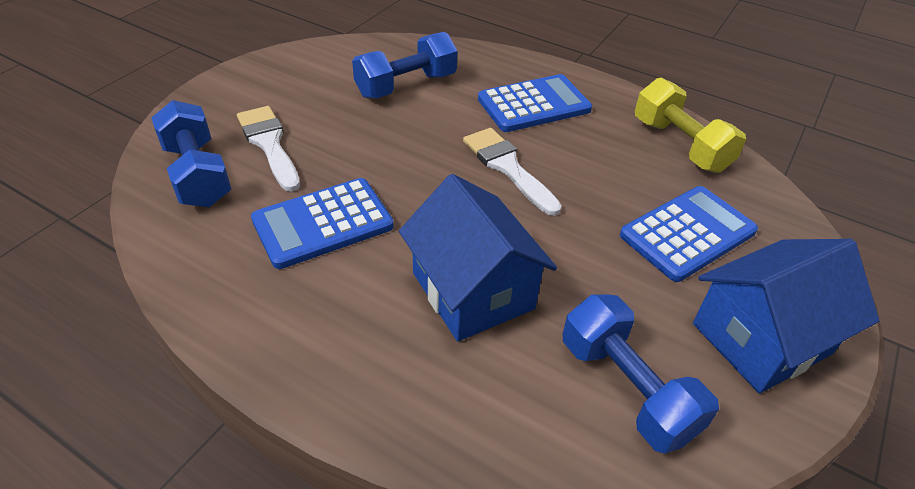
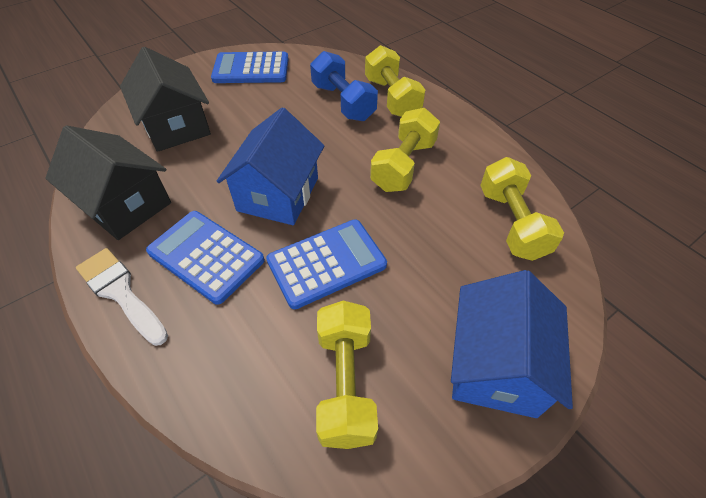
black house: none = 0 -> [45,125,171,240] [120,47,211,152] = 2
blue dumbbell: [151,100,231,207] [352,32,458,99] [563,294,719,454] = 3 -> [310,51,378,121] = 1
white brush: [237,106,300,192] [463,128,562,216] = 2 -> [76,248,168,346] = 1
yellow dumbbell: [635,78,746,173] = 1 -> [316,301,378,449] [365,45,425,117] [370,108,440,192] [480,157,564,261] = 4

